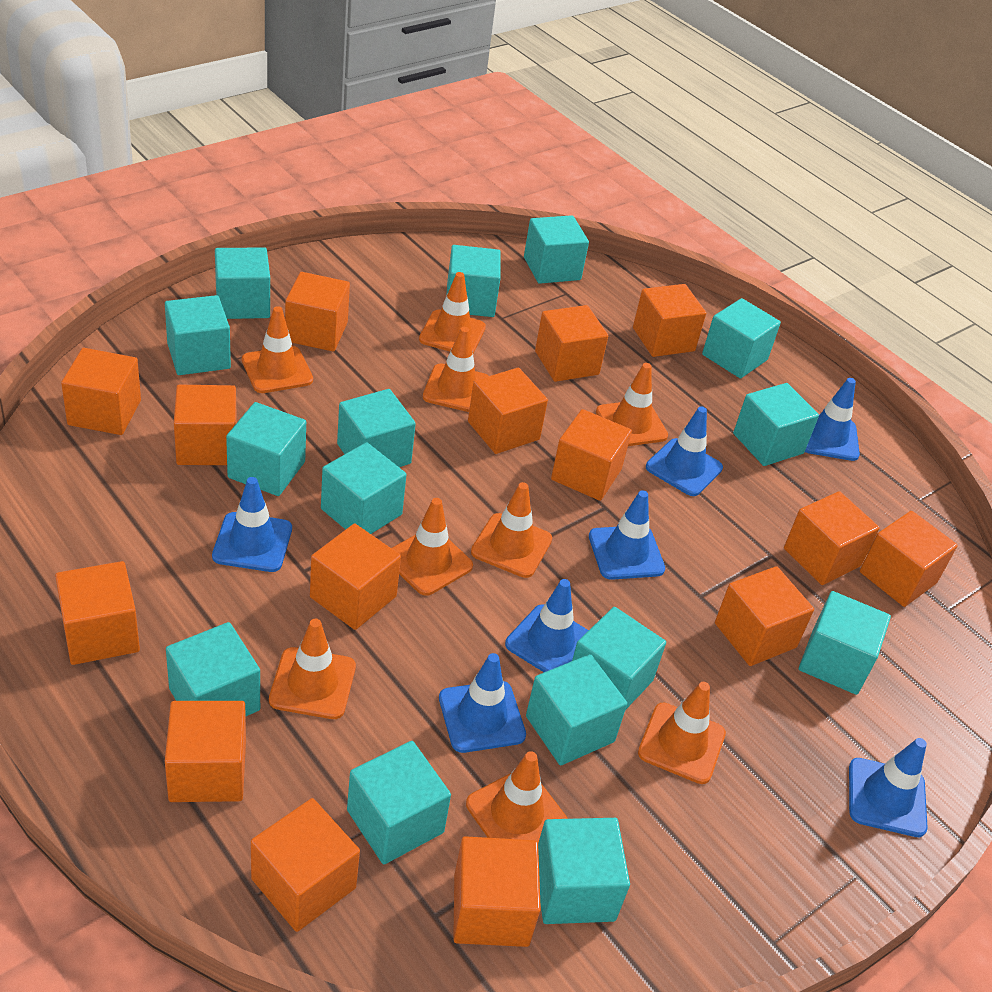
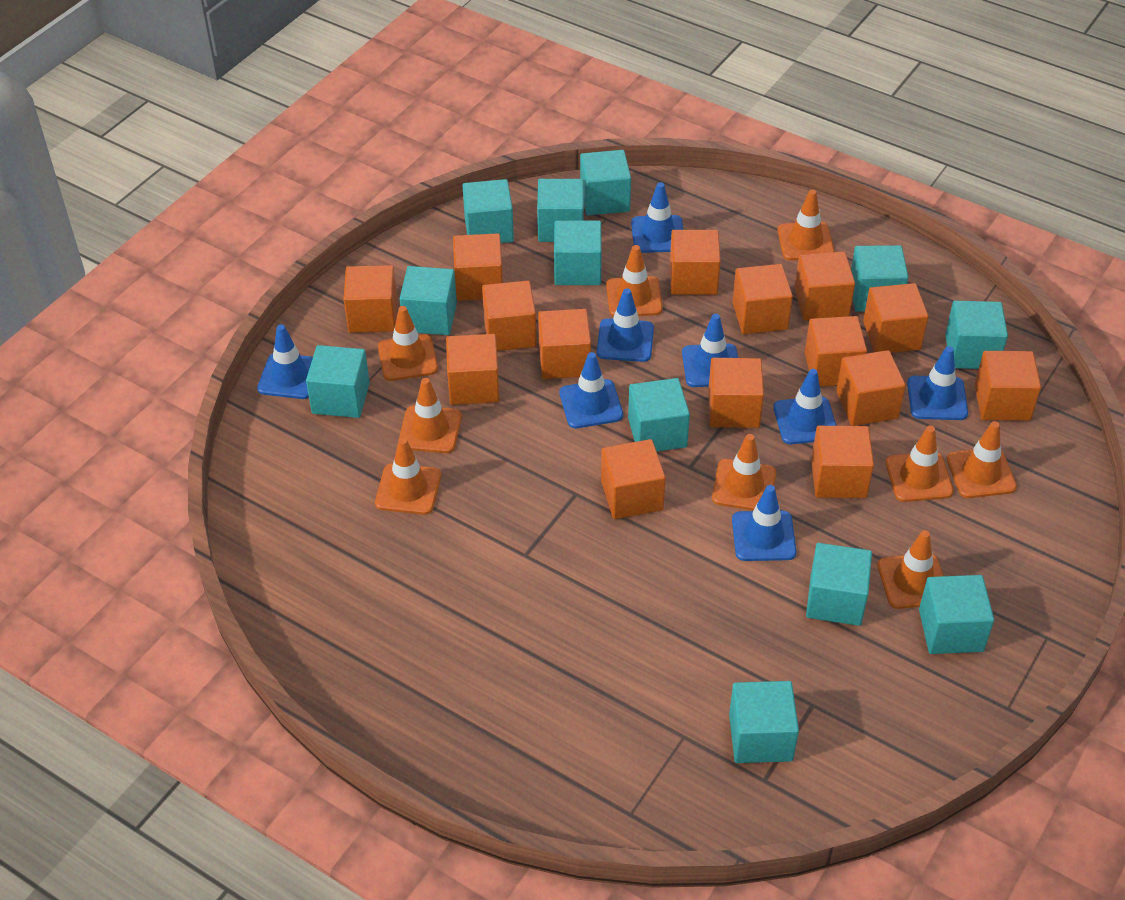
blue traffic cone: [212,477,292,572] [439,653,526,753] [505,579,589,672] [589,490,665,580] [646,406,723,496] [805,378,860,461] [849,738,928,837] = 7 -> [257,324,313,399] [559,352,623,428] [597,288,654,362] [631,182,683,253] [682,314,738,387] [732,485,796,561] [773,369,837,444] [907,346,968,420] = 8
turquoise cube: [165,295,231,375] [166,622,260,716] [215,248,270,319] [226,402,306,496] [321,442,406,534] [337,389,416,467] [347,741,451,864] [447,245,501,317] [524,215,589,284] [526,654,627,765] [538,818,630,924] [572,607,666,709] [702,298,781,378] [733,383,819,466] [799,591,891,695] = 15 -> [306,345,370,418] [400,266,457,335] [462,179,514,243] [537,179,584,242] [554,221,602,285] [580,150,631,215] [628,378,690,452] [729,681,799,763] [806,543,872,626] [851,245,908,312] [919,575,994,654] [945,301,1008,369] = 12

